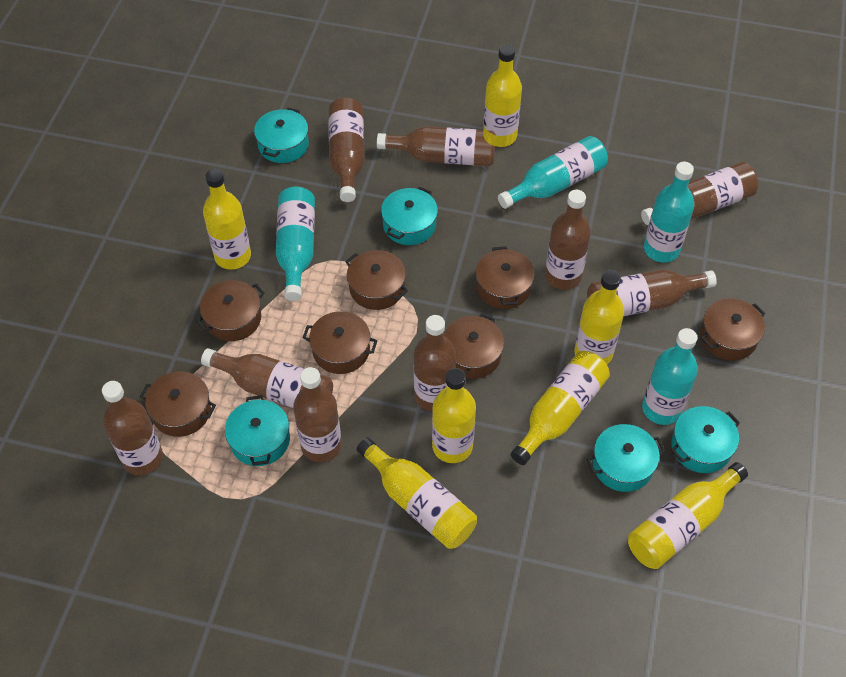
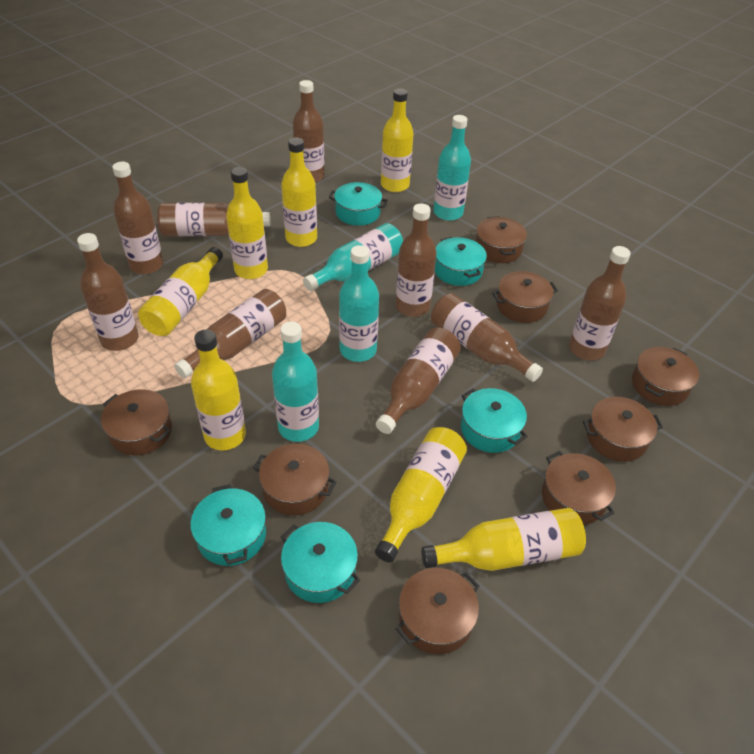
brown pot: [140,371,216,437] [196,280,265,341] [302,311,378,374] [345,250,408,310] [444,313,504,379] [476,246,535,309] [700,298,765,361] = 7 -> [101,389,172,455] [253,444,337,516] [396,568,479,654] [476,216,527,263] [492,271,558,323] [542,451,616,525] [583,397,663,462] [632,347,699,406] = 8

